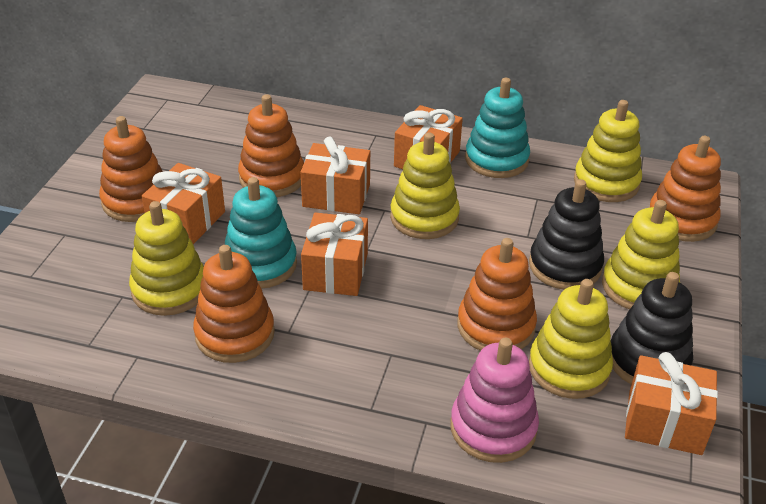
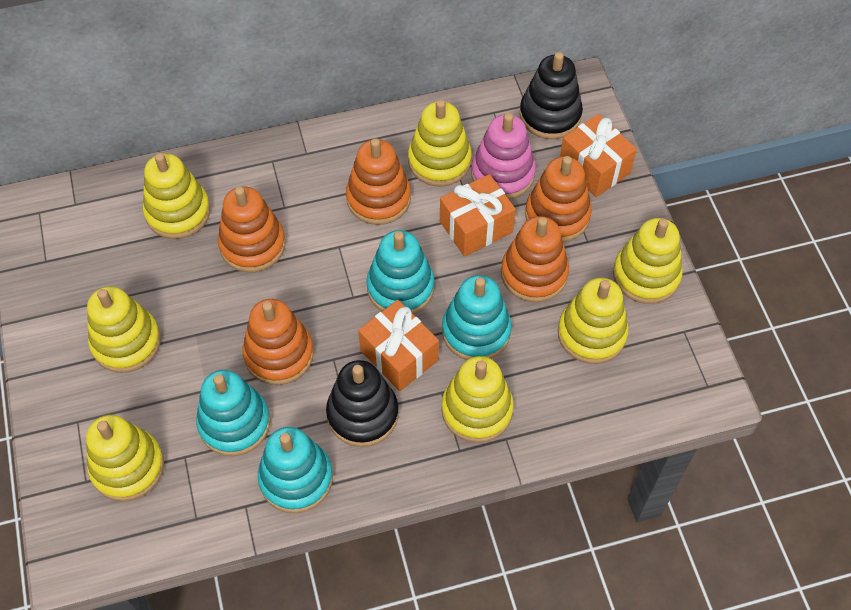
orange gift: [142,163,225,244] [301,137,370,214] [301,213,368,296] [394,105,463,169] [625,352,718,455] = 5 -> [358,300,439,391] [440,174,516,256] [560,114,637,197] = 3
turquoise stacking toy: [225,177,297,289] [465,78,530,178] = 2 -> [196,370,270,456] [258,427,333,513] [366,230,435,314] [442,275,512,360] = 4
yellow stacking toy: [129,201,204,316] [390,133,460,239] [529,279,613,399] [574,100,642,202] [602,200,680,309] = 5 -> [86,415,164,501] [87,286,161,373] [143,153,210,239] [408,100,472,187] [441,356,514,443] [558,278,629,364] [613,218,683,304] = 7

